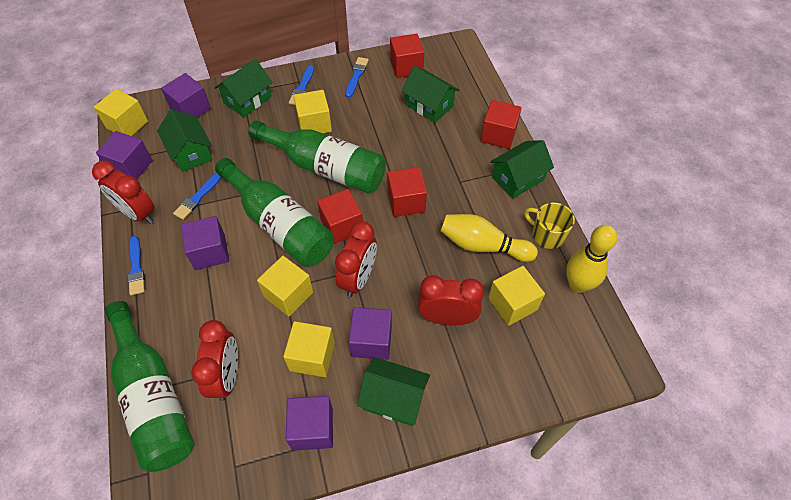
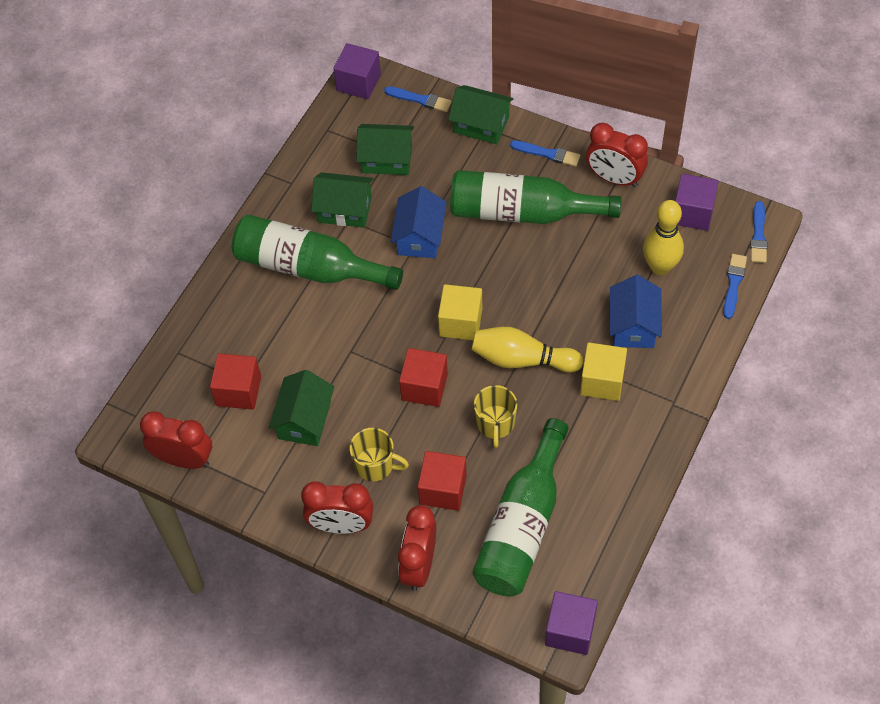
blue house: none = 0 -> [391,186,447,258] [610,275,662,348] = 2
green house: [157,109,213,172] [214,59,273,117] [357,357,430,426] [401,66,459,123] [490,140,554,199] = 5 -> [269,370,334,446] [311,172,374,228] [356,124,414,175] [448,85,513,144] = 4
purple cube: [96,131,153,179] [161,73,211,118] [181,216,229,270] [286,396,333,451] [349,307,392,360] = 5 -> [333,43,381,99] [545,591,598,655] [675,174,719,231] = 3
red cube: [317,189,363,244] [387,167,427,217] [390,34,424,78] [480,100,522,149] = 4 -> [210,353,261,410] [399,348,448,407] [418,451,467,511] = 3
yellow cube: [94,89,148,136] [257,256,313,316] [283,321,335,377] [294,90,332,133] [488,266,545,326] = 5 -> [438,284,482,340] [580,343,627,401] = 2
yellow mug: [524,202,575,249] = 1 -> [350,428,409,481] [474,385,517,448] = 2

